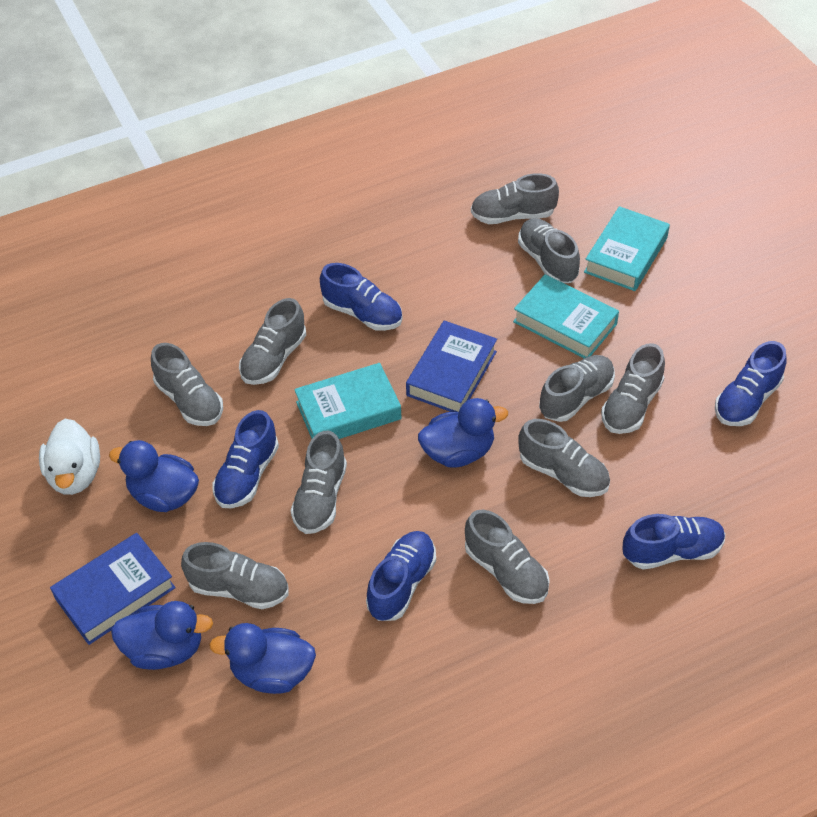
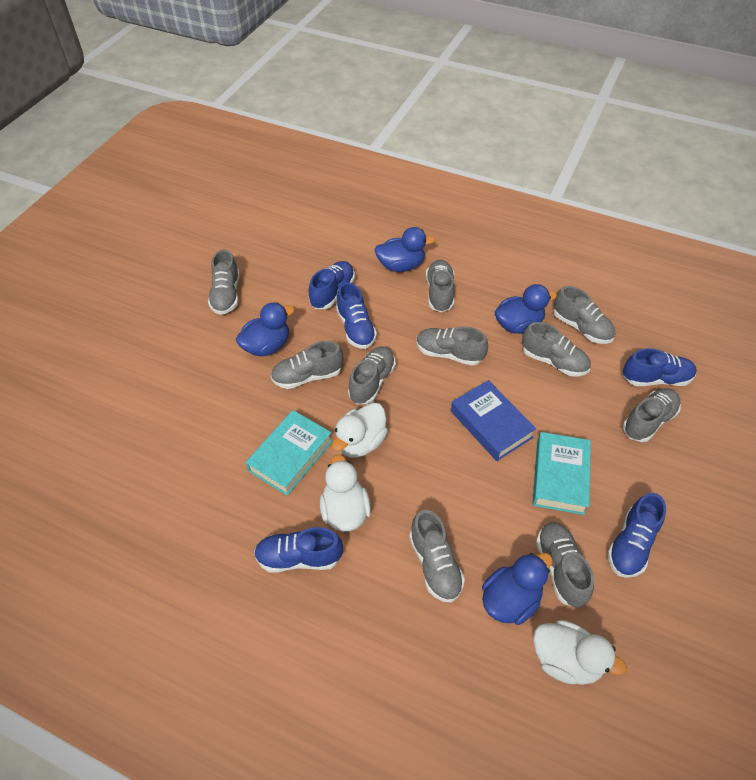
blue book: [50,533,176,645] [406,320,497,412] = 2 -> [451,380,536,461] = 1
turquoise book: [294,363,402,439] [513,274,619,358] [584,206,670,291] = 3 -> [246,410,332,496] [532,432,591,515] = 2
white duck: [39,419,100,495] = 1 -> [320,454,371,531] [332,403,388,458] [533,620,627,685] = 3

